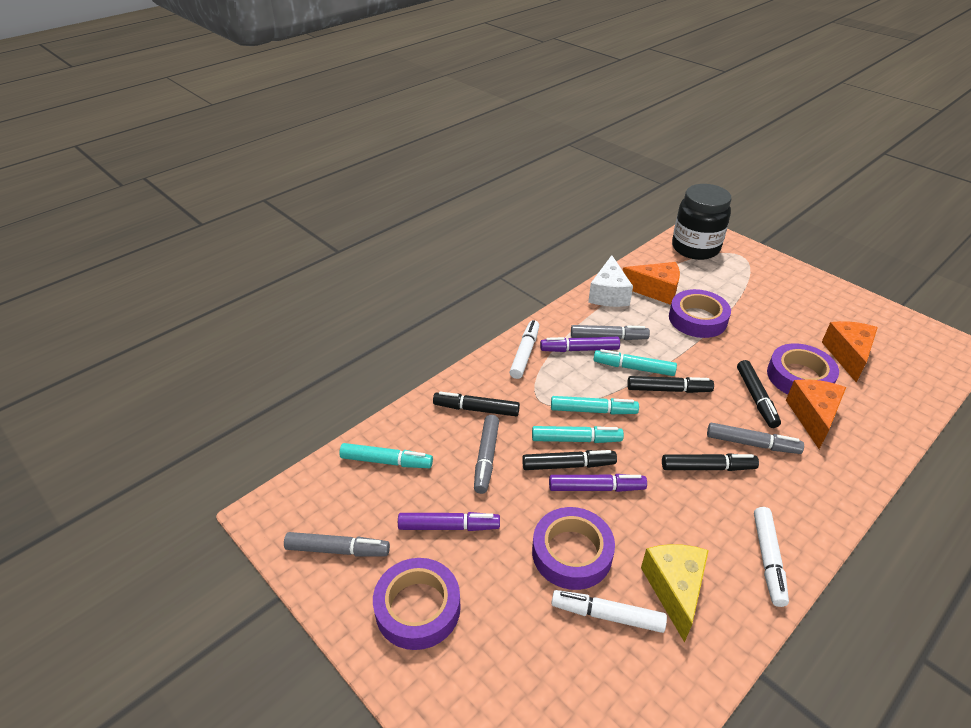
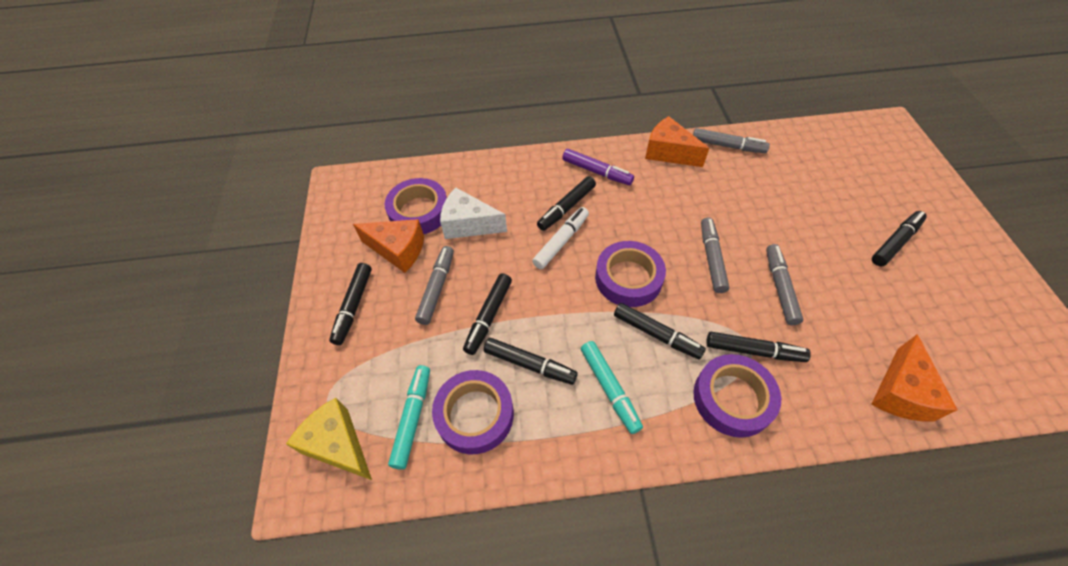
black jar: [672,184,731,260] = 1 -> none = 0
black marker: [433,392,520,416] [522,450,617,470] [627,376,714,393] [662,453,759,471] [737,360,781,428] = 5 -> [329,263,372,345] [463,273,512,355] [484,338,578,385] [537,176,596,231] [614,303,706,360] [706,332,811,362] [872,211,927,266] = 7
purple marker: [398,512,500,531] [540,337,620,352] [549,474,647,492] = 3 -> [562,149,634,185] = 1
turquoise marker: [339,443,433,468] [532,426,624,443] [551,396,639,414] [593,349,677,376] = 4 -> [388,365,430,470] [581,341,643,434] = 2
white marker: [510,320,539,379] [551,590,667,633] [754,507,789,607] = 3 -> [532,207,589,269] = 1

